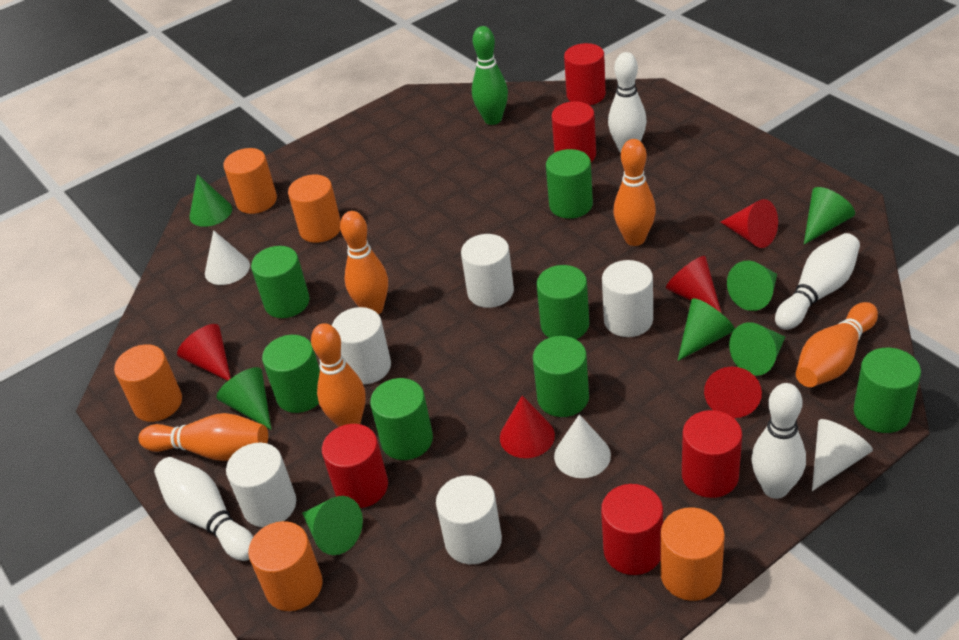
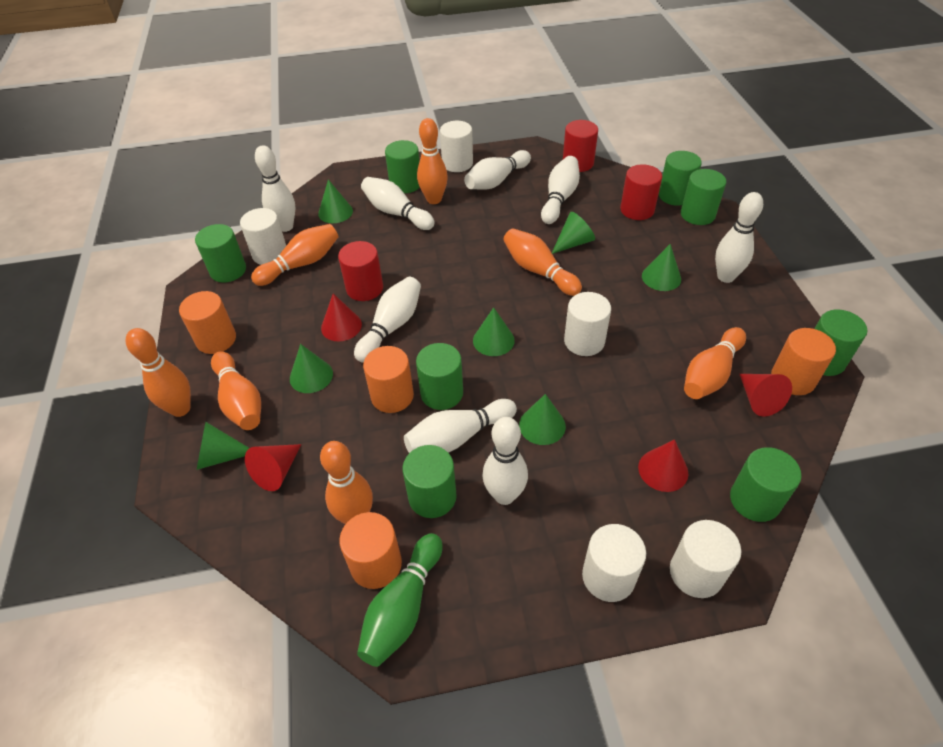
green cylinder: [251,246,310,318] [262,335,320,413] [370,378,433,460] [533,336,589,417] [536,265,589,339] [546,149,593,219] [854,348,921,433] = 7 -> [195,224,246,283] [385,140,420,193] [402,445,457,518] [416,343,463,410] [659,151,702,206] [681,169,726,225] [730,447,802,522] [815,310,867,376] = 8
orange bowling pin: [138,413,268,461] [311,323,366,427] [340,211,388,314] [613,139,656,246] [796,302,878,387] = 5 -> [126,328,191,417] [211,351,261,430] [251,224,339,286] [320,441,373,524] [417,118,448,204] [503,228,582,296] [684,327,746,399] = 7
orange cylinder: [114,344,182,422] [223,148,277,214] [248,521,323,611] [288,175,341,243] [660,507,725,601] = 5 -> [179,291,236,354] [339,512,402,589] [363,346,414,413] [771,328,836,395] = 4
red cone: [177,324,231,381] [500,396,555,458] [666,256,721,313] [704,367,762,418] [721,199,778,248] = 5 -> [245,444,301,491] [321,294,362,341] [638,439,689,492] [740,374,792,417] = 4
red cylinder: [322,424,388,508] [551,101,596,162] [564,43,606,105] [601,484,663,575] [682,410,742,498] = 5 -> [338,241,383,301] [563,120,598,172] [620,164,662,220] = 3
white bowling pin: [154,457,253,561] [608,52,647,153] [752,383,806,499] [775,233,860,330] = 4 -> [255,145,295,232] [354,277,421,363] [361,177,434,230] [404,399,517,453] [464,150,531,190] [482,417,528,505] [541,156,580,224] [715,192,763,283] = 8
white cone: [205,230,250,285] [554,414,611,478] [812,419,873,491] = 3 -> none = 0

